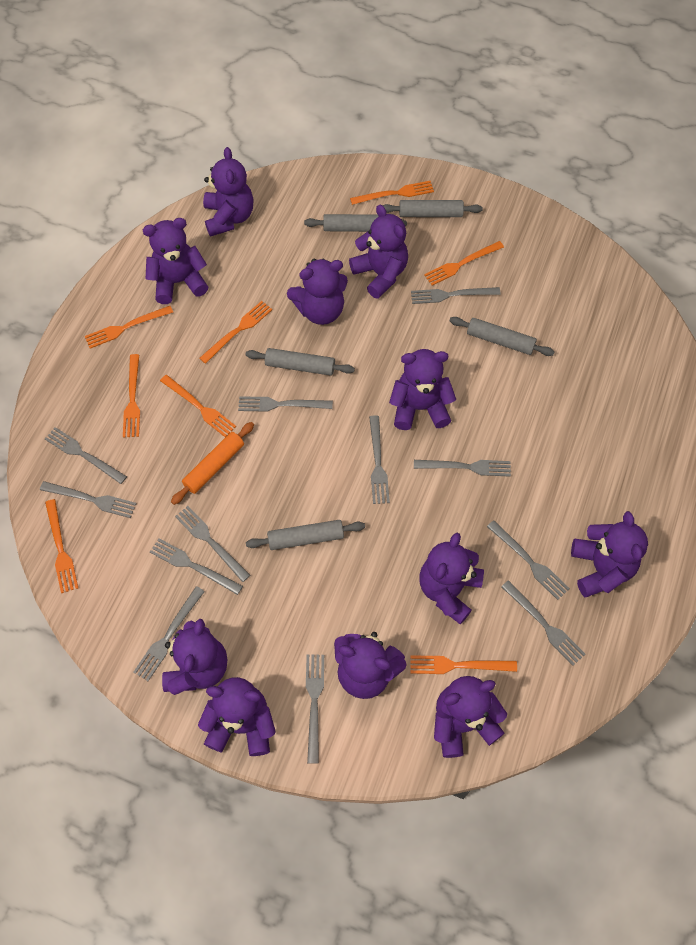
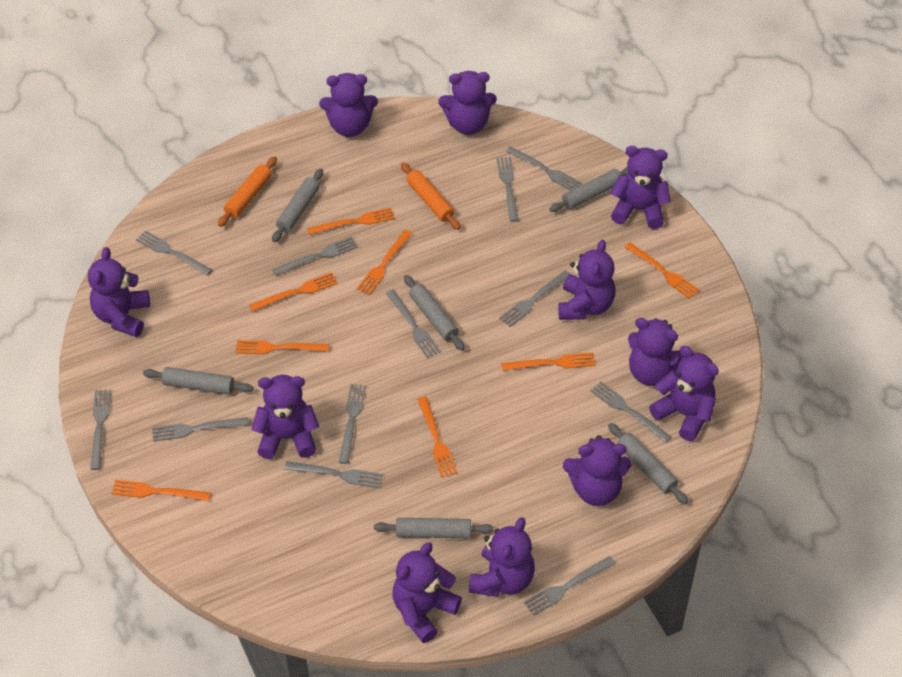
grey rolling pin: [246,348,355,376] [246,520,365,550] [304,214,407,232] [382,200,483,217] [450,317,555,356] = 5 -> [143,367,253,395] [272,168,323,242] [374,518,494,538] [404,275,465,351] [549,167,628,212] [608,423,688,504] = 6
orange rolling pin: [171,422,254,505] = 1 -> [218,156,277,227] [401,162,461,230] = 2

